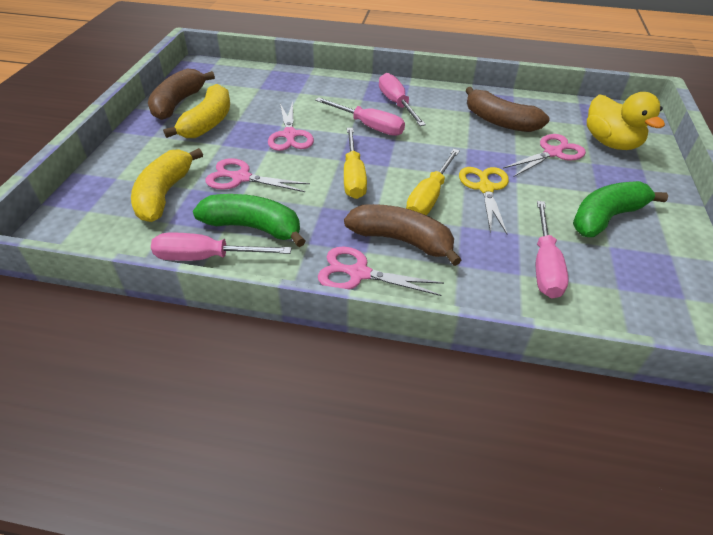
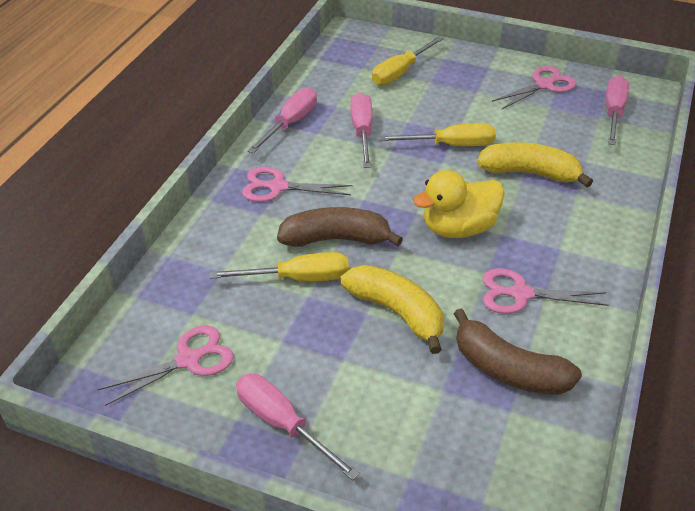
brown banana: [148,68,215,120] [344,204,461,266] [465,87,550,132] = 3 -> [277,207,403,247] [454,309,582,395] = 2
green banana: [193,194,306,247] [573,181,668,237] = 2 -> none = 0
yellow scissors: [459,167,509,234] = 1 -> none = 0
yellow screwdriver: [344,128,367,199] [406,149,460,216] = 2 -> [210,252,349,281] [372,36,444,86] [379,123,496,146] = 3

